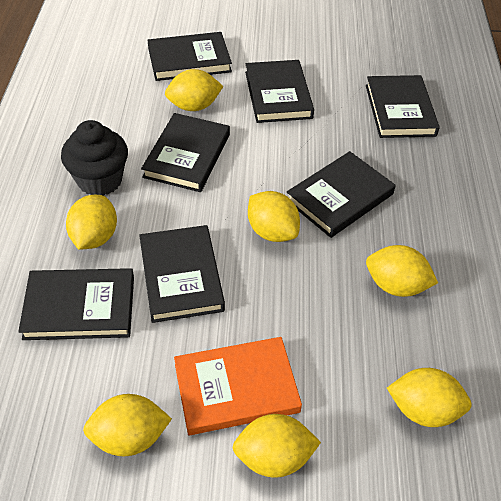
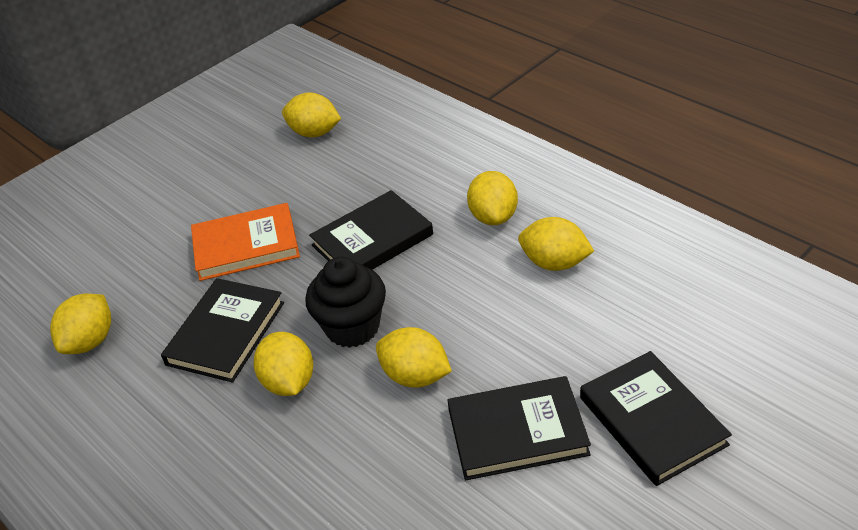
black book: [18,268,134,340] [139,225,225,323] [141,113,230,192] [148,32,232,81] [245,60,314,123] [287,151,396,238] [366,75,440,138] = 7 -> [161,278,284,383] [309,190,433,270] [447,376,591,480] [580,351,732,486] = 4
yellow lemon: [66,195,117,250] [83,394,172,456] [165,69,223,111] [233,414,321,478] [248,191,300,242] [366,245,438,297] [387,368,471,427] = 7 -> [50,294,111,354] [254,332,313,396] [282,92,341,137] [376,327,452,388] [467,171,518,225] [518,217,594,271] = 6

